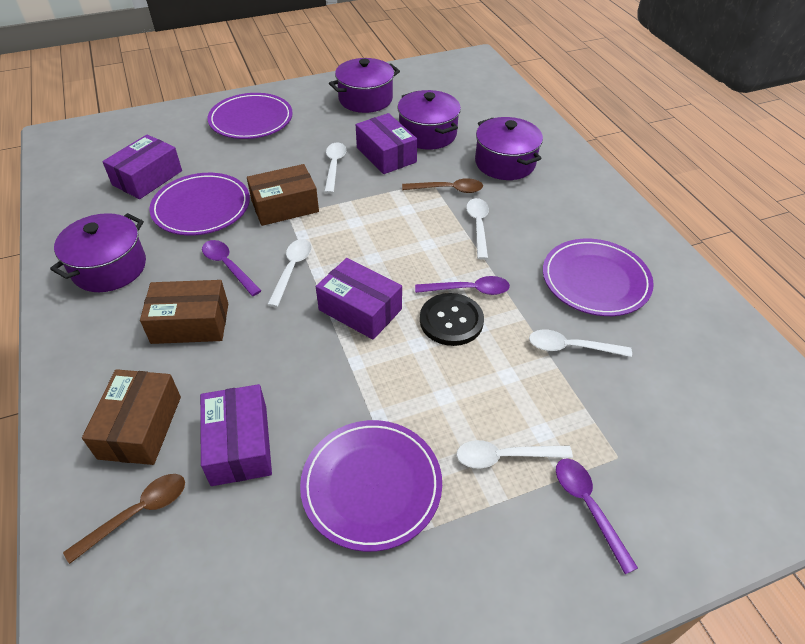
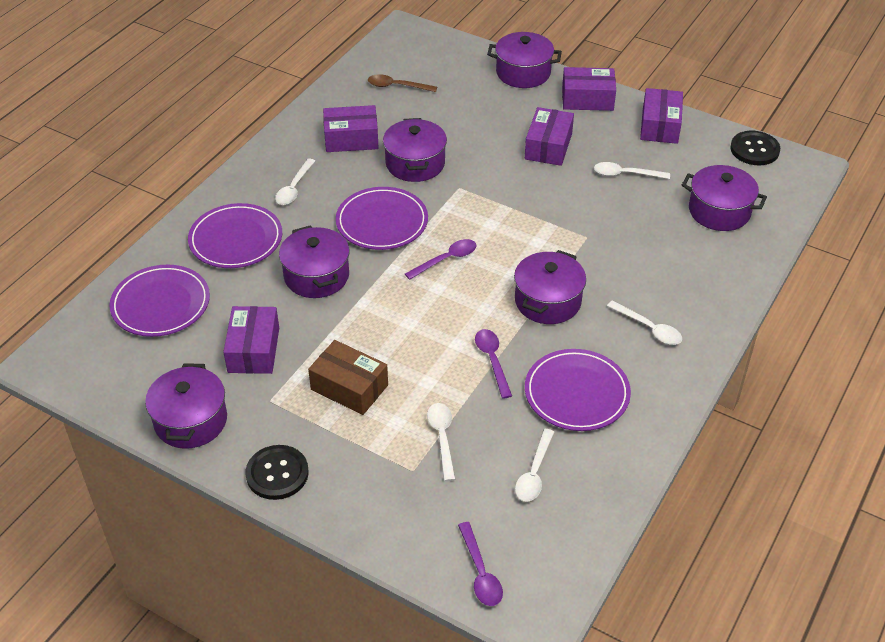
black button: [420,293,484,346] = 1 -> [246,445,309,500] [730,131,780,165] = 2
brown box: [82,369,181,465] [140,280,228,344] [247,164,319,226] = 3 -> [308,340,388,415] = 1
brown spoon: [63,474,185,564] [402,178,483,193] = 2 -> [368,74,437,92] = 1
purple box: [102,134,182,199] [200,384,272,486] [316,258,402,340] [356,113,418,174] = 4 -> [223,306,279,374] [323,105,379,152] [525,107,574,166] [562,67,616,111] [640,88,683,144] = 5
purple pot: [50,213,146,292] [329,58,400,113] [398,90,461,150] [475,117,543,180] = 4 -> [145,363,227,449] [279,225,350,298] [383,118,447,182] [487,32,562,88] [514,250,586,324] [682,165,767,231] = 6

